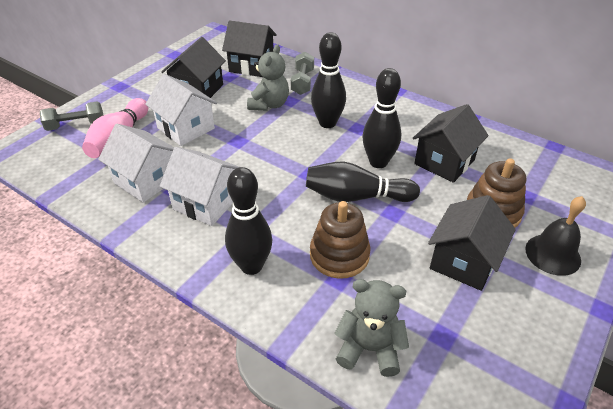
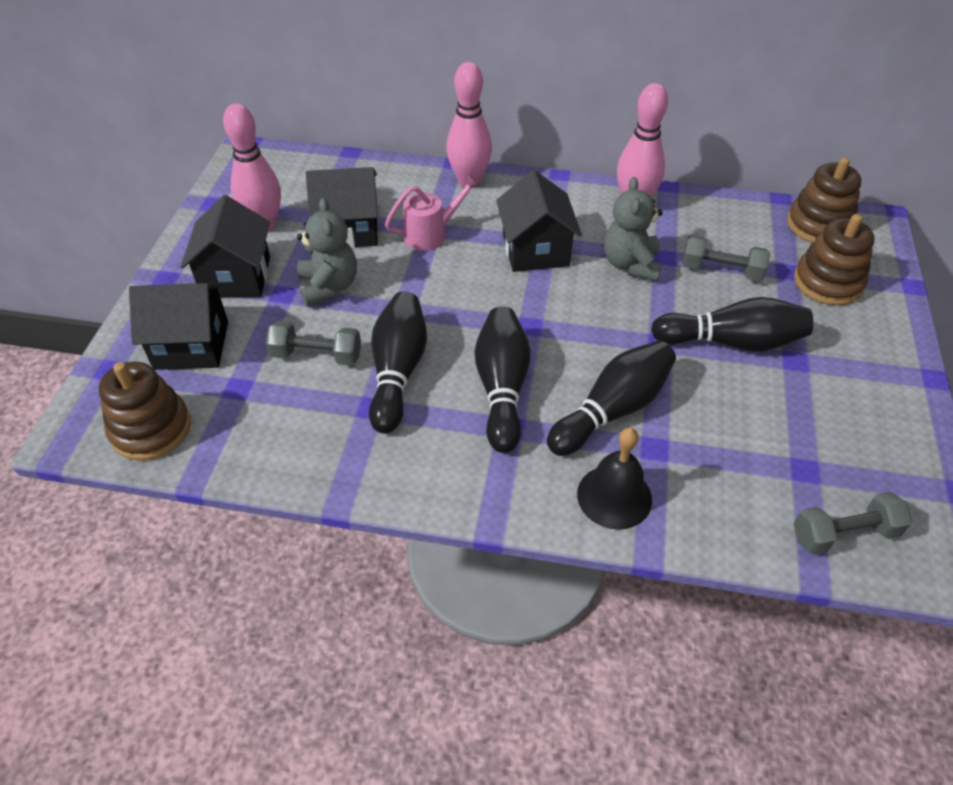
brown stacking toy: [310,201,371,279] [467,158,526,228] = 2 -> [98,362,191,461] [787,157,861,243] [794,214,875,306] = 3
grey dumbbell: [40,101,103,131] [291,52,314,95] = 2 -> [266,321,361,366] [682,235,770,281] [793,492,912,555] = 3
pink bowling pin: [82,98,148,158] = 1 -> [223,103,281,231] [446,62,492,187] [617,83,668,198] = 3
pink watering can: none = 0 -> [385,174,481,251] = 1
white house: [98,124,175,203] [145,74,217,146] [160,147,239,226] = 3 -> none = 0

